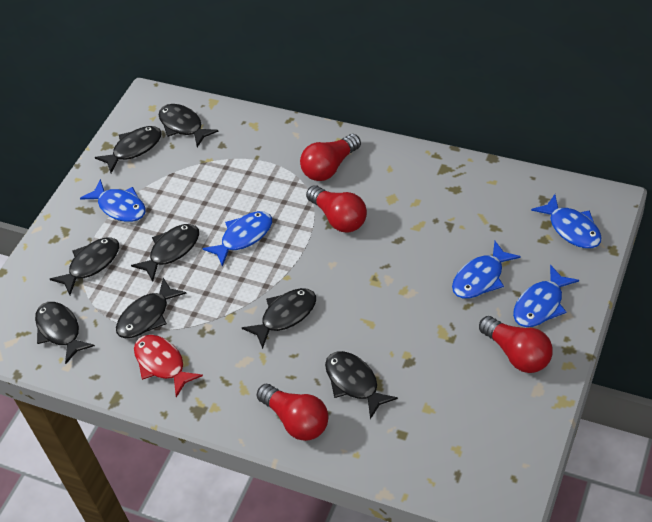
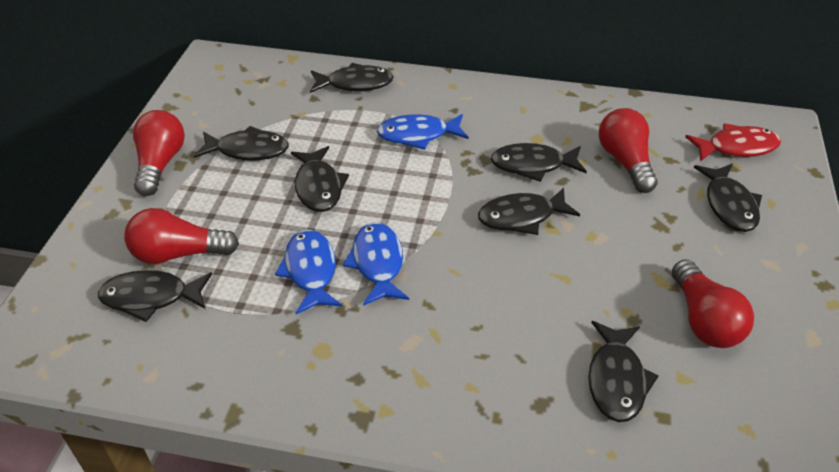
blue fish: [80,179,146,222] [202,211,272,267] [452,241,521,299] [513,265,579,327] [531,194,602,248] = 5 -> [275,230,342,314] [343,222,409,306] [377,114,469,150] = 3

